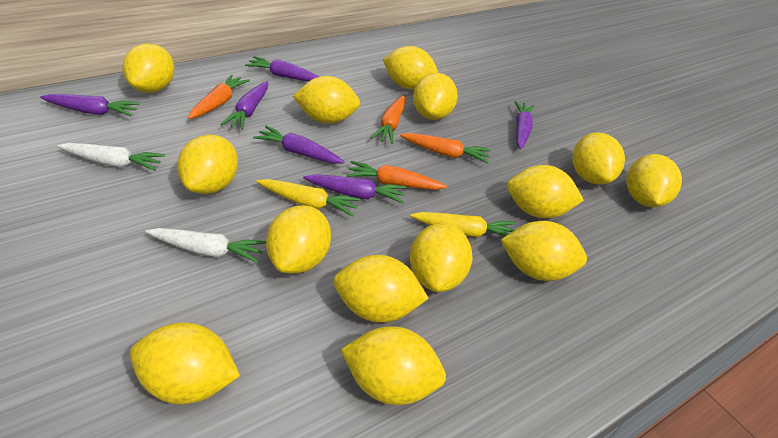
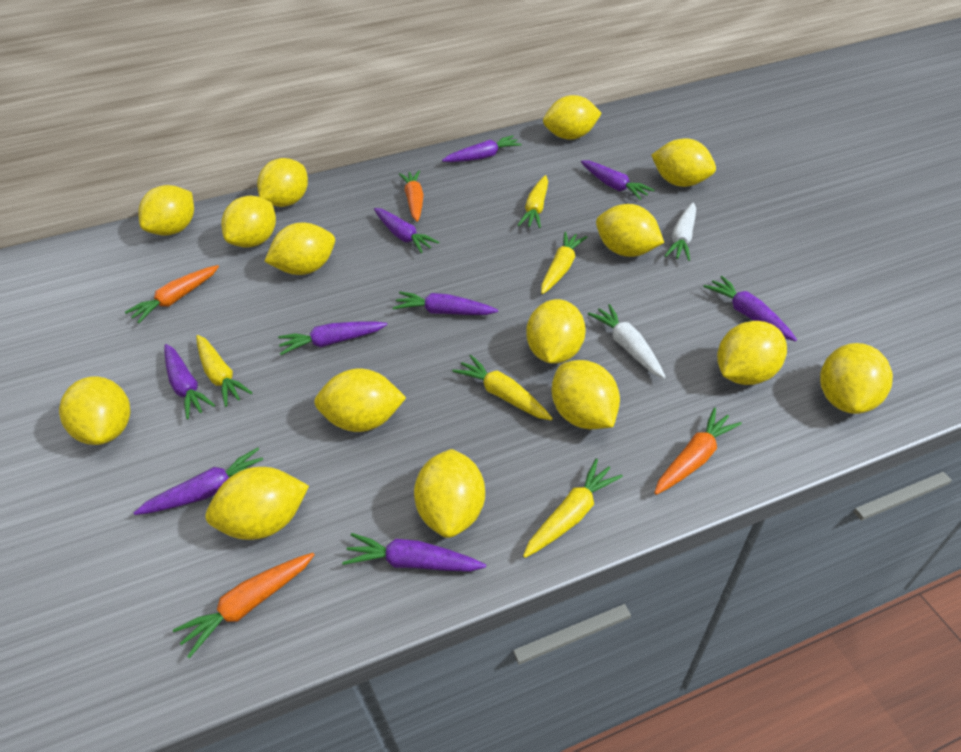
purple carrot: [40,94,140,116] [221,81,268,130] [245,56,319,82] [253,126,345,164] [303,174,406,204] [515,101,535,149] = 6 -> [134,448,263,515] [164,344,215,419] [278,321,387,355] [342,533,486,572] [374,208,440,253] [393,291,498,315] [442,135,522,162] [581,160,654,200] [703,276,797,341] = 9
yellow carrot: [256,179,361,217] [410,212,516,237] = 2 -> [196,335,252,407] [452,355,553,420] [518,175,548,228] [523,459,623,558] [541,232,587,294] = 5
yellow lemon: [123,44,174,93] [130,323,240,404] [177,134,238,194] [266,205,331,273] [293,76,360,124] [333,255,429,323] [341,326,446,405] [383,46,438,89] [410,223,473,292] [413,73,458,120] [501,221,587,281] [507,165,584,218] [572,132,625,185] [626,154,682,207] = 14 -> [59,376,130,445] [138,185,194,236] [205,467,309,540] [221,196,276,248] [257,158,308,207] [264,223,335,275] [314,368,406,432] [414,449,485,538] [526,299,586,364] [543,95,602,140] [552,360,620,429] [596,204,664,257] [651,139,716,187] [717,321,787,385] [820,343,893,414] = 15

